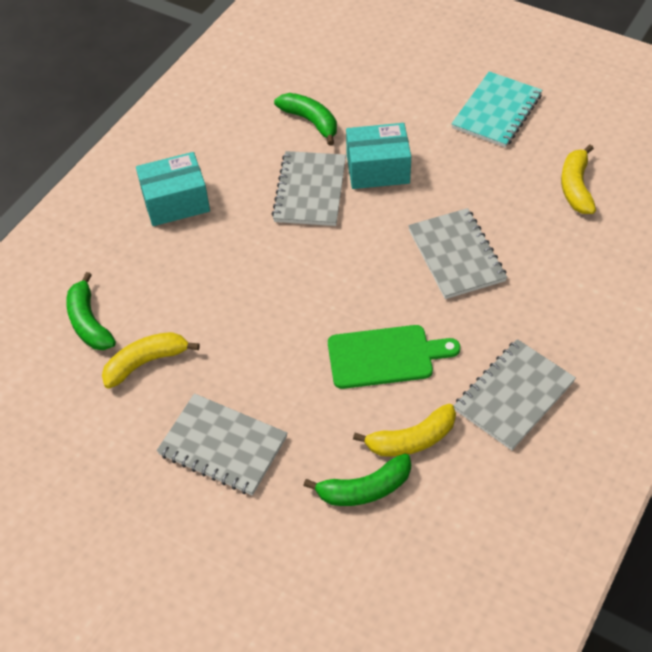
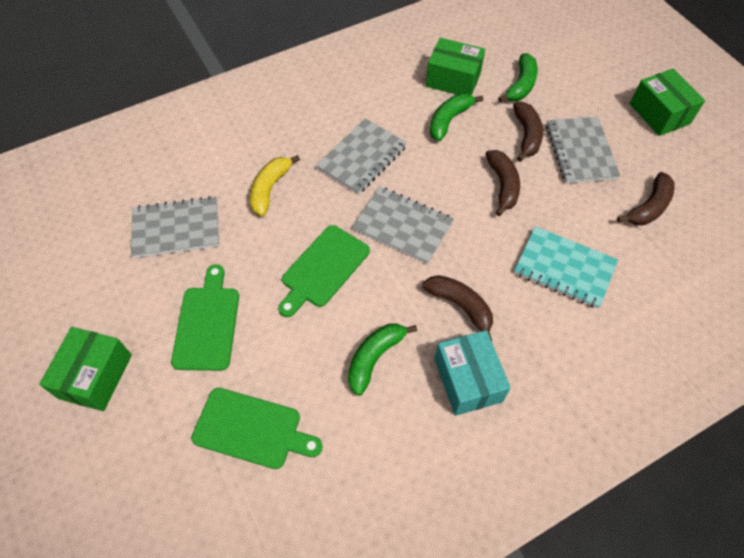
brown banana: none = 0 -> [422,275,493,341] [486,150,520,216] [513,101,543,162] [617,172,675,225] = 4
green box: none = 0 -> [39,327,132,411] [426,38,485,96] [630,69,705,136] = 3
green cutting board: [328,325,460,389] = 1 -> [171,264,239,371] [191,388,323,469] [278,225,370,317] = 3
turquoise box: [136,152,210,226] [346,123,411,189] = 2 -> [435,330,511,416] = 1
yellow banana: [102,332,200,389] [353,404,456,457] [561,145,596,214] = 3 -> [250,155,300,216] = 1

